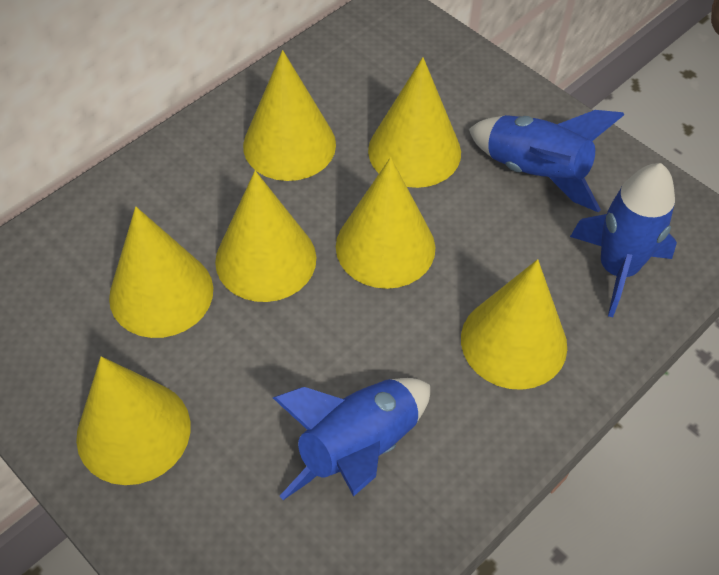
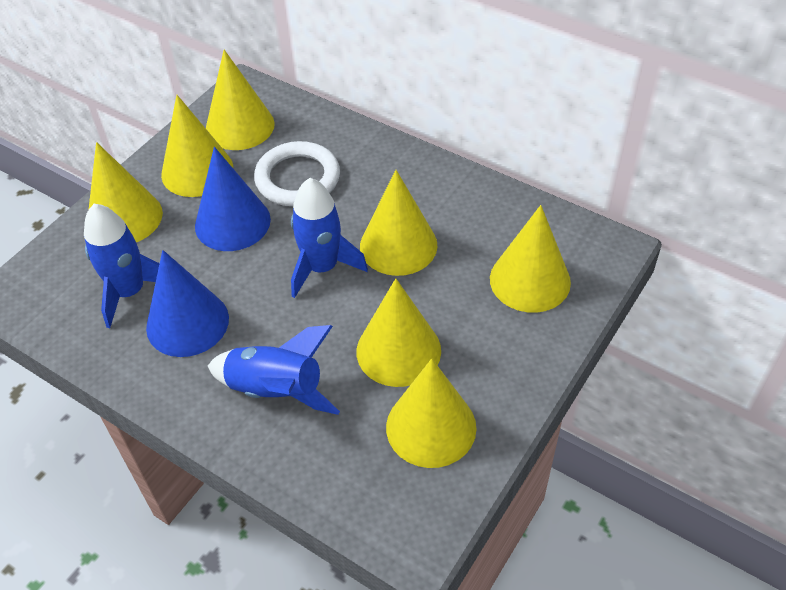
blue cone: none = 0 -> [146,250,229,357] [195,147,271,251] = 2
white ring: none = 0 -> [254,141,340,206] = 1

